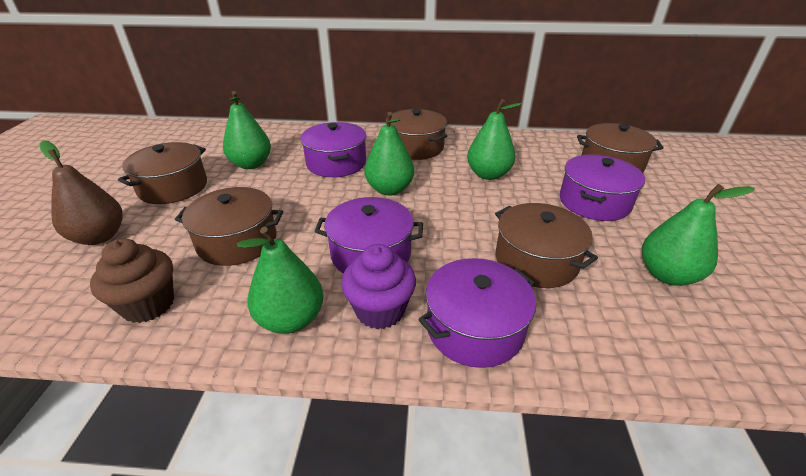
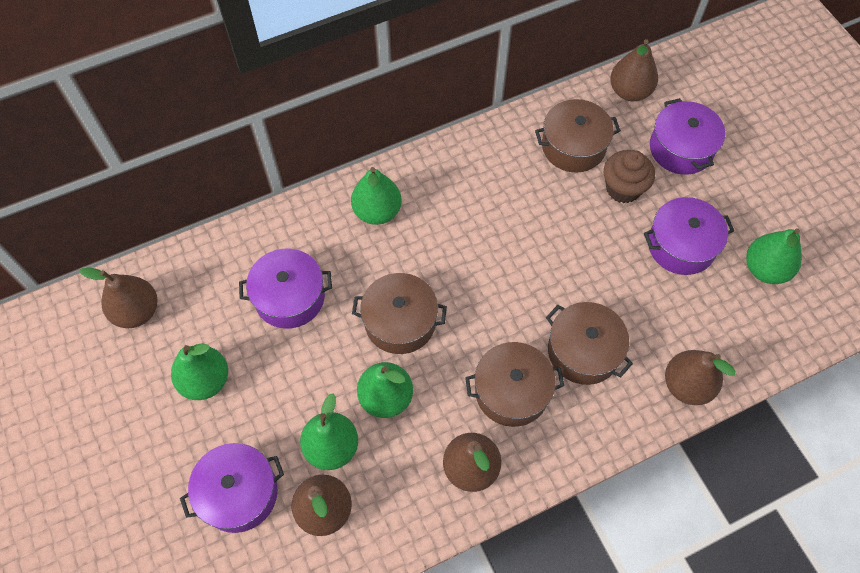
brown pear: [40,141,123,245] = 1 -> [79,267,157,328] [292,475,352,536] [443,433,501,492] [610,39,658,101] [665,350,736,405] = 5
brown pot: [118,142,207,204] [175,187,283,266] [386,109,447,160] [495,203,598,288] [577,123,663,173] = 5 -> [352,273,447,354] [465,342,564,427] [535,99,621,172] [546,302,633,385] = 4
purple cupcake: [341,244,416,329] = 1 -> none = 0

